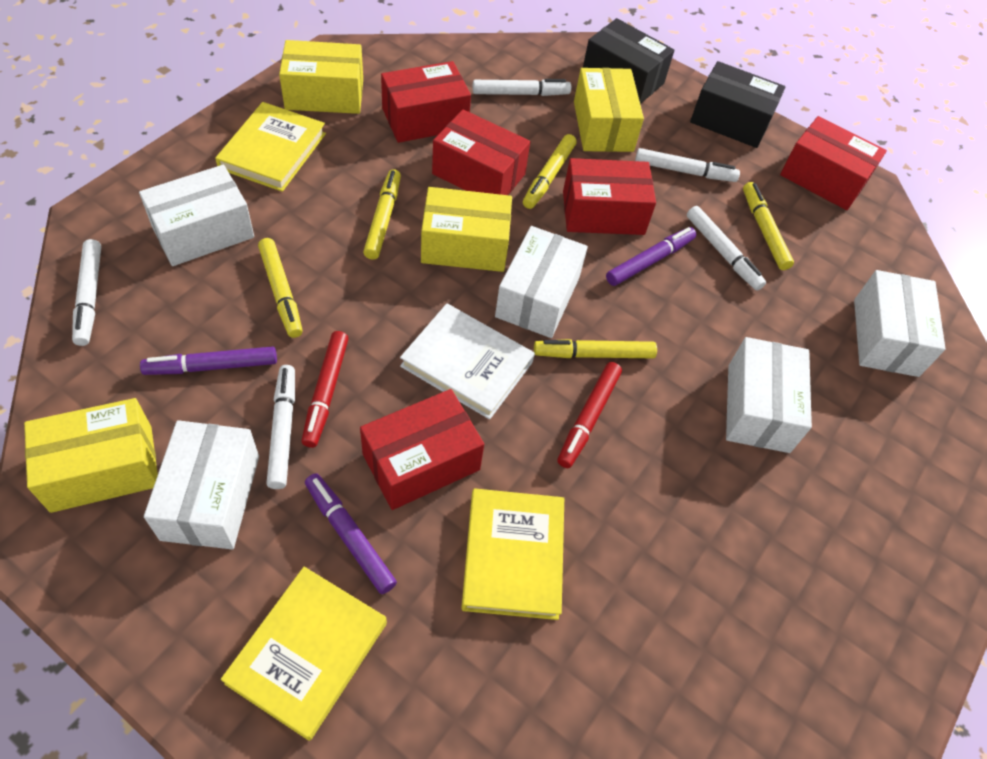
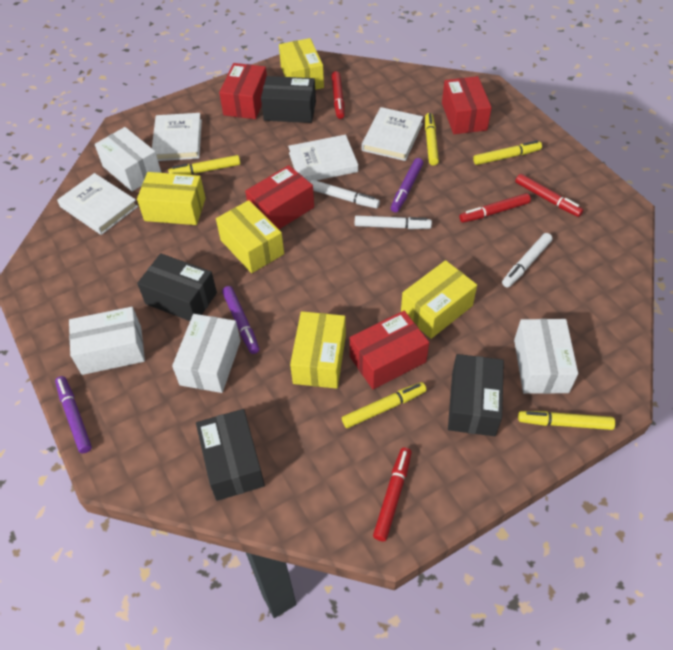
black box: [583,18,674,104] [690,61,786,148] = 2 -> [137,253,217,321] [196,409,265,501] [261,76,316,123] [448,354,504,436] = 4
red box: [360,389,484,510] [381,61,471,143] [432,109,530,195] [563,158,656,235] [780,116,887,210] = 5 -> [219,63,267,119] [245,165,314,229] [350,311,429,390] [442,76,492,134] = 4
red marker: [301,331,349,448] [557,362,622,468] = 2 -> [331,71,344,119] [373,447,412,542] [459,193,531,223] [515,174,583,217] = 4
white book: [400,304,535,420] = 1 -> [57,173,138,235] [152,113,202,161] [288,135,358,182] [362,107,423,161] = 4
white box: [139,165,254,266] [144,420,259,549] [495,226,588,338] [726,337,812,453] [854,270,946,377] = 5 -> [69,307,145,375] [95,127,161,192] [172,314,241,393] [514,319,578,394] = 4
white marker: [72,239,101,346] [266,365,295,489] [473,79,571,96] [635,148,740,182] [687,206,766,291] = 5 -> [310,180,380,208] [355,215,432,229] [502,233,553,288] = 3
yellow book: [215,102,326,192] [221,567,387,741] [461,488,564,620] = 3 -> none = 0
yellow box: [24,398,158,513] [279,40,363,114] [421,187,512,272] [574,68,644,152] = 4 -> [137,172,206,225] [216,200,284,273] [279,38,324,90] [290,311,346,389] [401,260,477,339] = 5

